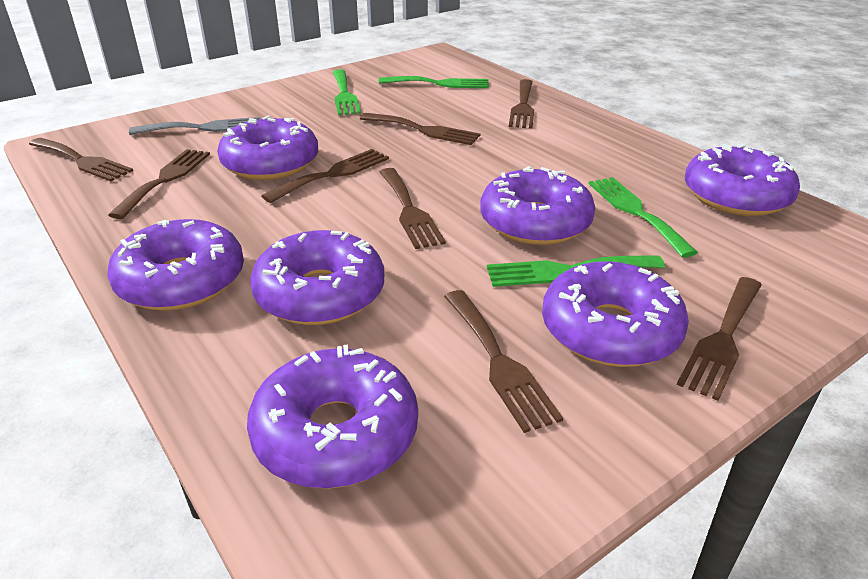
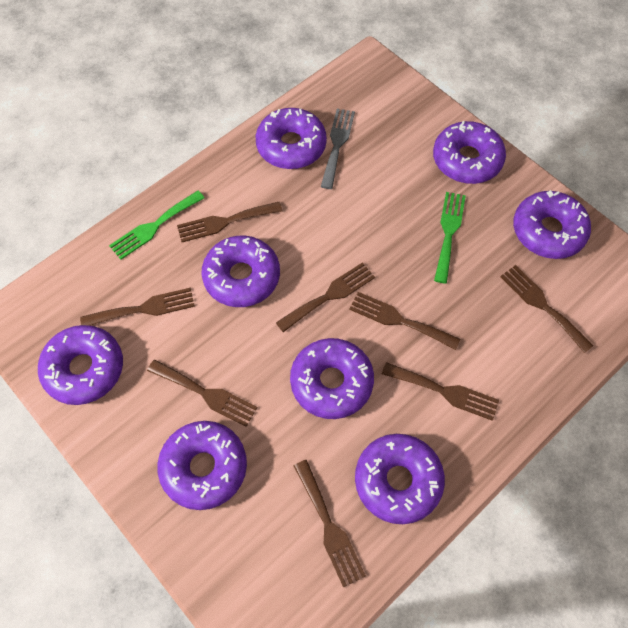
green fork: [333,69,361,115] [379,76,489,88] [487,255,665,287] [588,177,698,258] = 4 -> [109,191,204,260] [434,192,466,284] = 2
purple donut: [107,219,244,311] [217,115,318,180] [247,345,418,488] [250,230,384,325] [480,166,595,245] [542,261,689,367] [685,144,800,216] = 7 -> [38,325,123,405] [157,421,247,510] [201,236,280,307] [256,108,327,169] [290,338,374,419] [355,434,445,524] [433,121,506,184] [513,190,591,259] = 8

